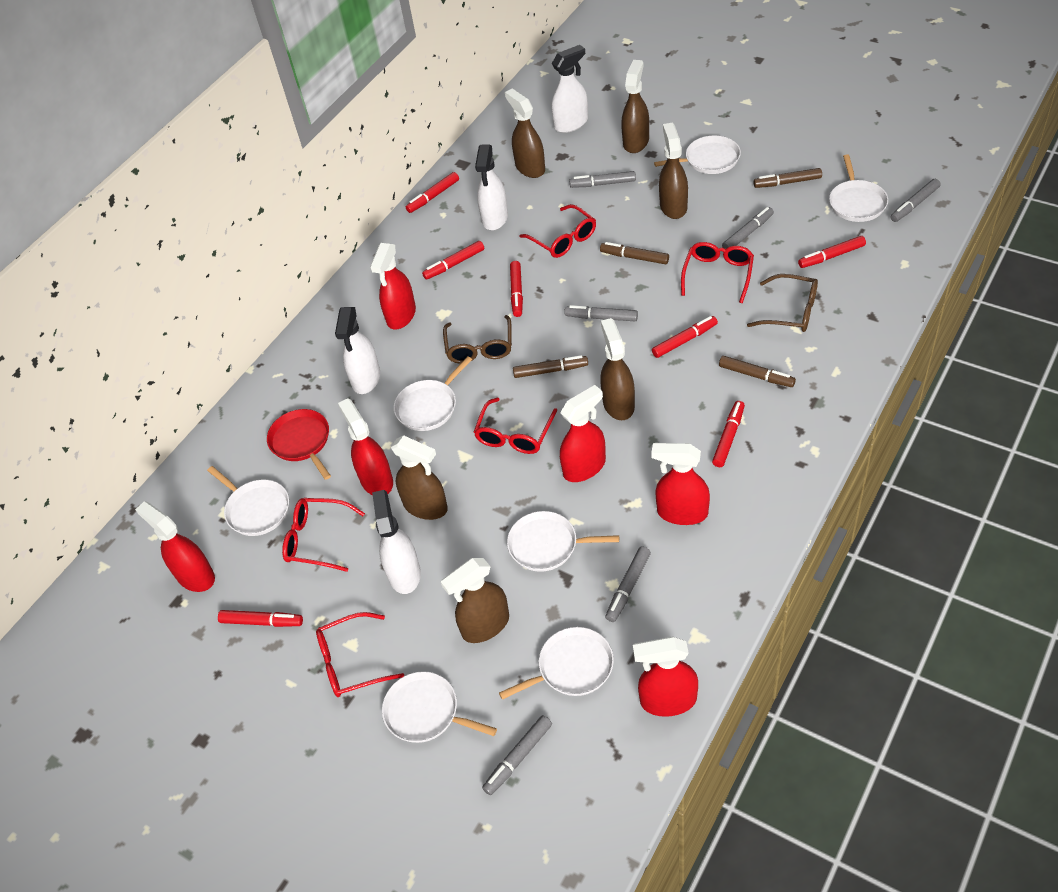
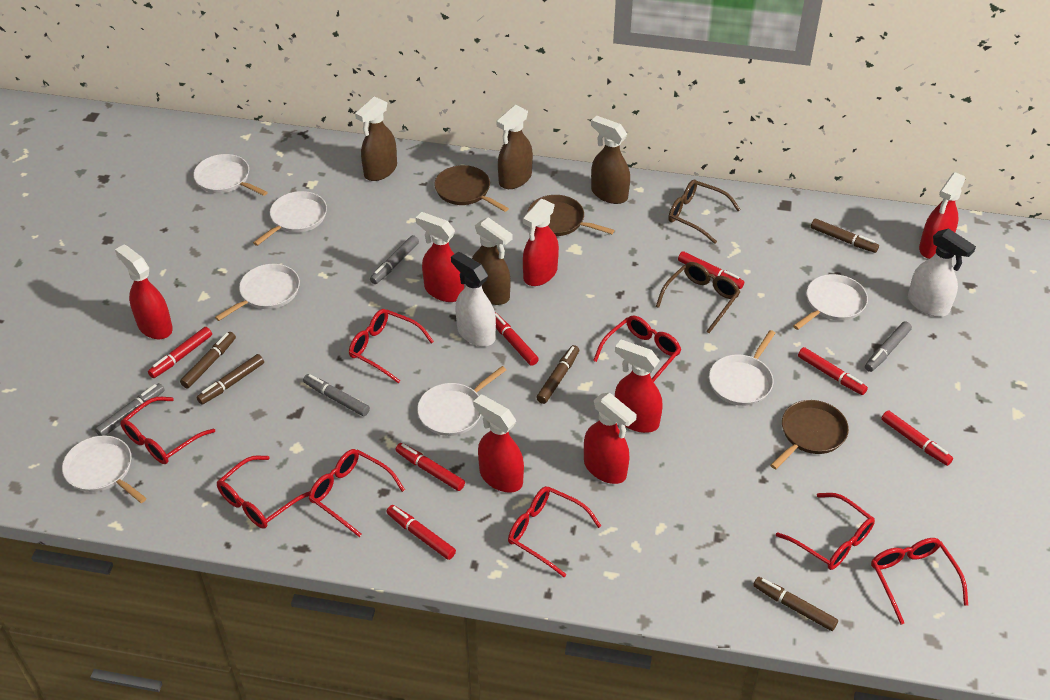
brown marker: [513,355,588,378] [600,242,669,264] [719,356,796,387] [754,168,822,188] = 4 -> [180,332,236,388] [197,354,264,405] [536,345,579,404] [753,577,838,631] [811,219,879,253] = 5
brown pan: none = 0 -> [434,165,509,212] [527,195,614,236] [770,400,849,469] = 3
brown spray bottle: [391,435,448,520] [441,558,509,643] [505,88,545,178] [600,318,635,420] [621,60,649,153] [659,123,688,219] = 6 -> [355,96,397,181] [472,217,512,305] [496,105,533,189] [591,116,630,204] = 4
grey marker: [482,715,552,795] [564,305,638,321] [569,171,636,188] [605,546,651,622] [722,207,774,249] [891,179,940,222] = 6 -> [95,383,165,436] [303,374,370,416] [370,235,419,284] [865,321,912,372] = 4
red glasses: [282,498,365,572] [316,612,404,697] [474,397,557,454] [520,204,596,258] [681,242,754,303] = 5 -> [120,397,215,464] [217,455,310,529] [309,449,405,537] [349,309,434,383] [508,486,601,577] [593,315,681,382] [776,493,875,570] [871,538,968,625] = 8
red pan: [267,409,331,480] = 1 -> none = 0
red spray bottle: [135,501,215,592] [338,398,393,495] [370,243,416,329] [560,385,606,482] [633,636,698,717] [651,443,710,525] = 6 -> [115,245,173,339] [416,212,464,302] [473,394,524,493] [523,199,559,286] [584,392,637,484] [615,340,663,433] [919,172,966,259] = 7
white spray bottle: [335,307,380,394] [372,490,421,594] [475,145,508,230] [551,45,588,133] = 4 -> [451,251,496,346] [908,229,976,317] = 2

